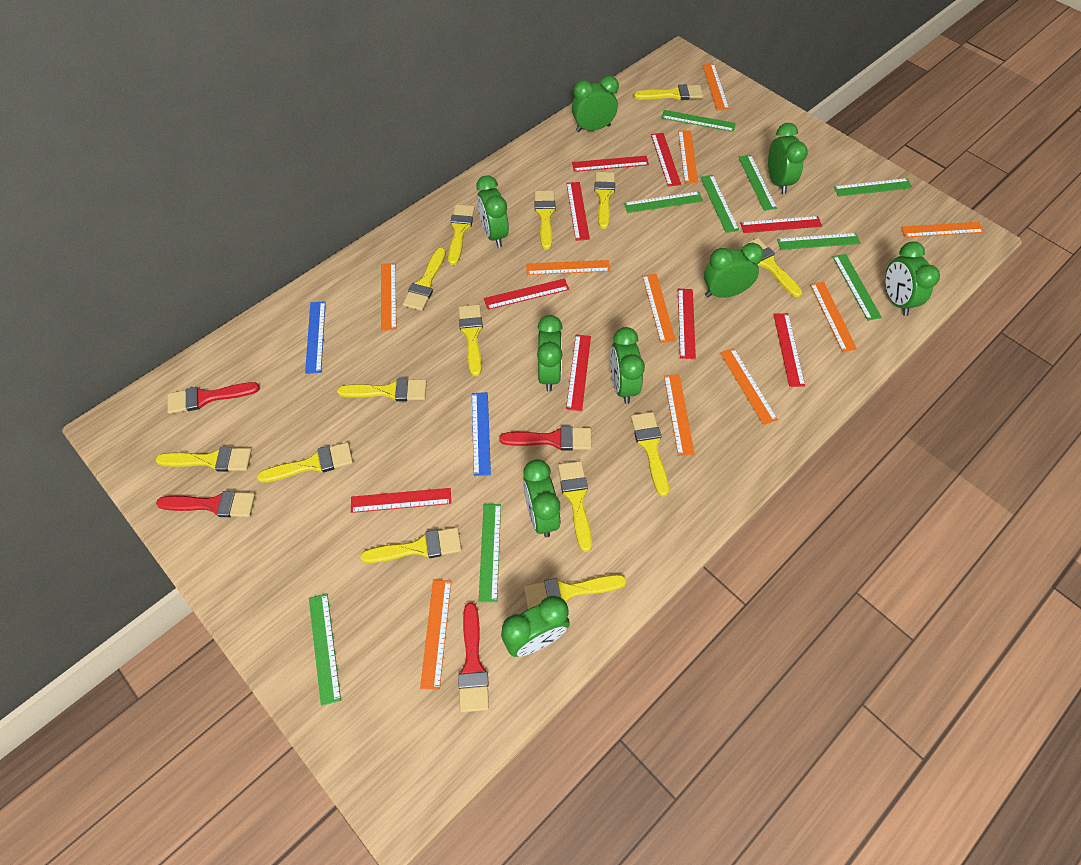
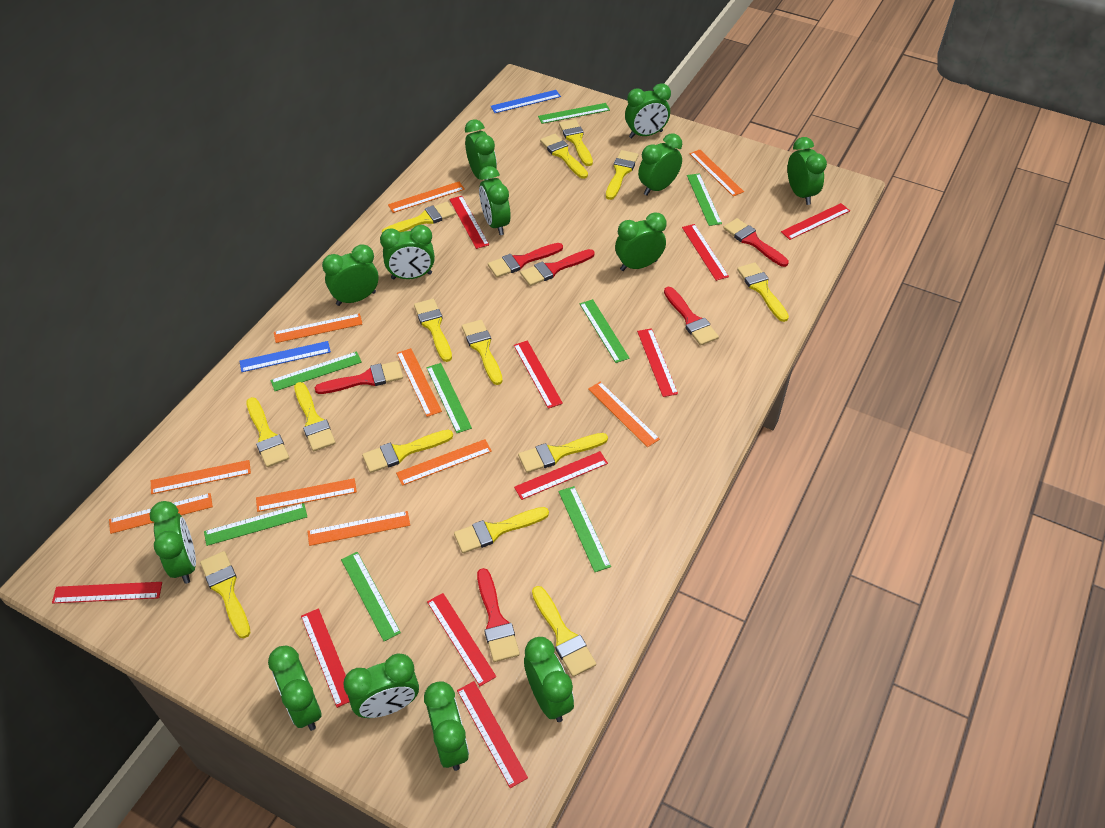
green clock: [476,175,509,248] [501,596,570,657] [523,460,560,537] [537,315,563,392] [572,76,619,132] [610,327,645,404] [704,243,764,298] [768,123,808,194] [885,241,940,316] = 9 -> [150,501,196,584] [268,646,321,731] [322,244,379,306] [343,654,419,718] [380,225,435,279] [424,681,469,771] [465,119,497,180] [479,166,511,235] [524,637,574,722] [615,212,666,271] [625,83,671,138] [638,133,682,196] [787,137,827,205] = 13
green ruler: [309,593,341,706] [479,504,501,602] [624,191,703,213] [662,110,736,132] [700,175,739,233] [738,155,777,211] [777,233,860,250] [832,254,882,321] [834,178,913,197] = 9 -> [204,503,307,546] [270,352,362,391] [341,552,401,641] [426,363,472,433] [538,103,610,124] [558,486,611,572] [580,299,630,363] [687,173,722,226] = 8
red brush: [156,491,255,517] [167,382,260,414] [458,603,489,712] [499,426,592,451] = 4 -> [315,361,403,394] [477,568,520,662] [488,243,563,278] [520,249,595,286] [664,287,719,345] [723,218,789,267] = 6
red ruler: [351,488,451,513] [484,279,569,310] [566,182,590,241] [566,335,591,411] [572,156,649,172] [651,133,681,186] [678,289,696,359] [740,216,822,233] [773,313,805,387] = 9 -> [52,582,162,603] [301,608,350,708] [427,593,496,686] [449,196,489,249] [457,681,528,788] [514,340,563,409] [514,451,608,500] [637,328,678,397] [682,224,729,281] [781,203,850,240] = 10

